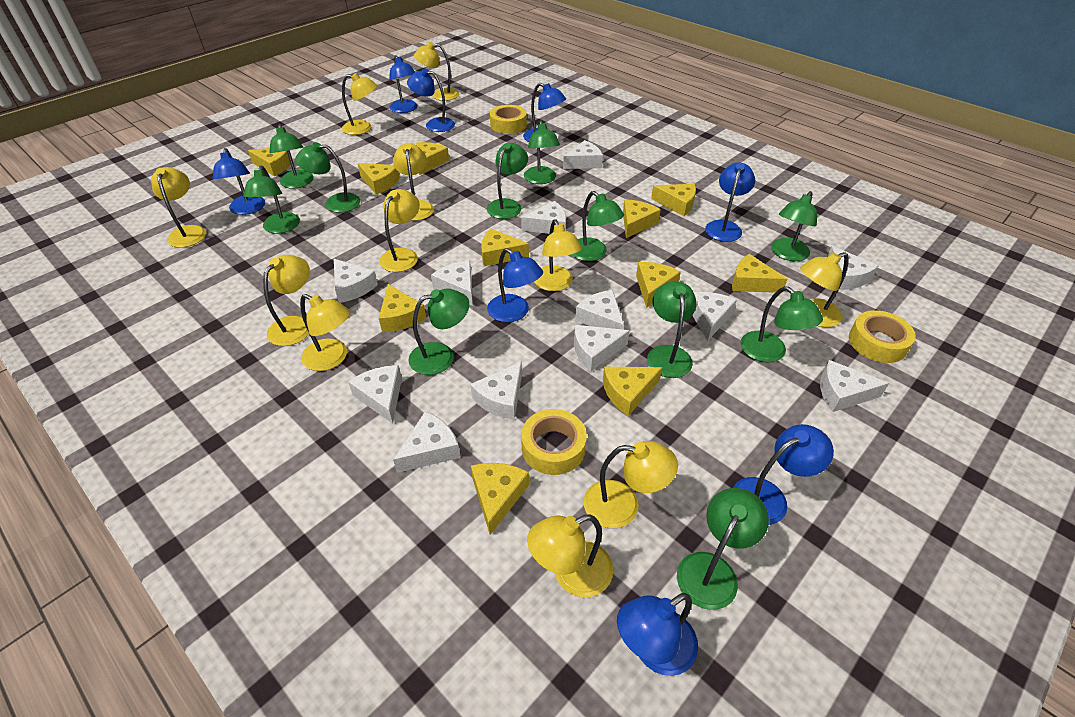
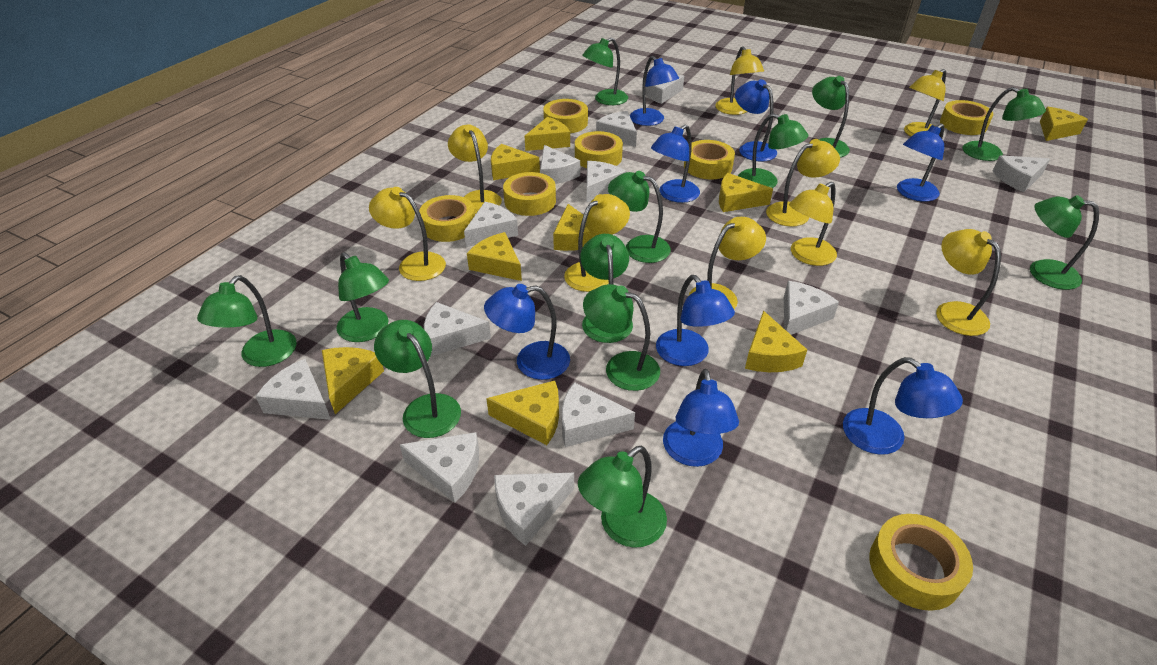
green lamp: [244,166,300,234] [269,124,313,189] [295,142,360,213] [409,289,469,375] [487,143,528,219] [524,120,560,184] [571,191,624,261] [647,281,696,378] [677,488,769,610] [740,286,823,363] [771,191,817,261] = 11 -> [197,275,297,367] [336,252,389,342] [374,320,461,438] [578,446,667,548] [580,234,633,343] [582,38,628,105] [583,284,660,391] [608,171,671,263] [738,113,808,188] [812,76,850,157] [963,87,1046,161] [1030,195,1099,290] = 12
yellow cheese: [248,148,292,176] [358,163,399,194] [379,284,426,332] [416,142,449,175] [471,463,529,535] [481,228,529,266] [603,367,662,416] [623,199,661,238] [636,262,681,308] [651,184,696,216] [732,254,787,293] = 11 -> [322,347,384,414] [467,232,522,281] [486,381,559,445] [491,144,540,180] [525,117,570,151] [553,204,596,251] [719,173,773,212] [745,311,807,372] [1040,107,1088,141] = 9
yellow lamp: [151,167,206,248] [263,255,310,346] [300,294,350,371] [342,73,377,135] [379,189,420,272] [393,143,434,221] [414,42,459,101] [527,514,613,597] [534,219,582,291] [584,441,678,528] [800,252,849,327] = 11 -> [369,187,446,281] [448,124,502,214] [564,194,630,292] [689,217,766,309] [715,46,764,115] [766,139,840,227] [789,182,837,266] [904,69,946,136] [936,229,1001,336] = 9
yellow tape: [490,105,527,134] [521,409,587,475] [849,310,916,363] = 3 -> [419,195,475,242] [503,172,556,216] [543,99,588,133] [575,131,623,168] [684,140,735,179] [869,514,973,611] [940,100,993,135] = 7

